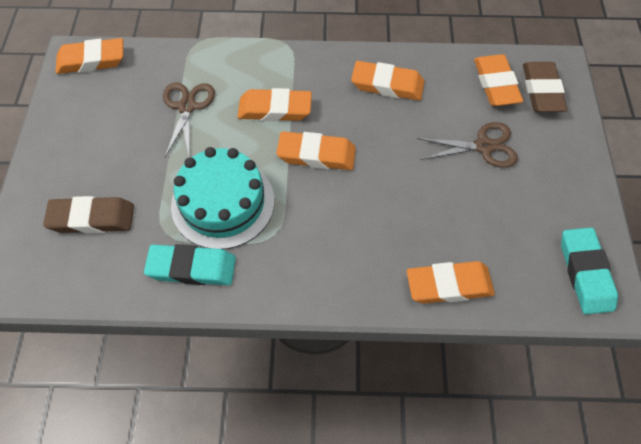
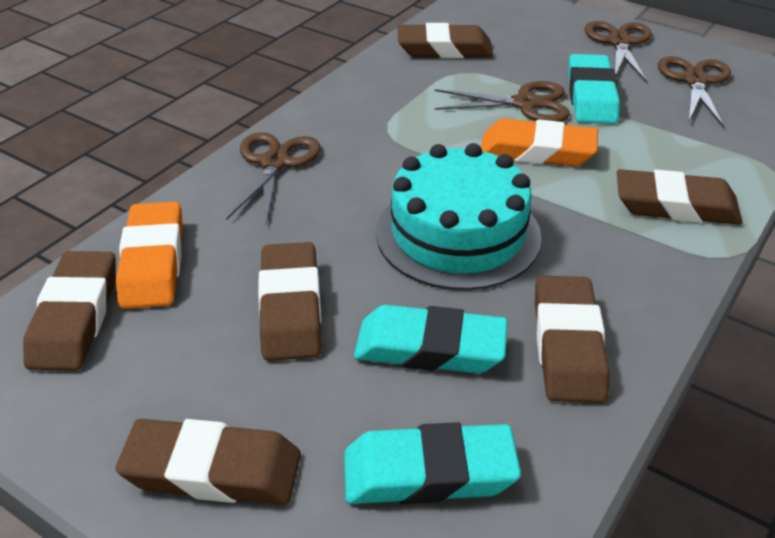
brown eraser: [43,196,134,233] [523,62,567,112] = 2 -> [23,251,116,371] [116,419,301,505] [258,242,321,361] [398,23,493,58] [535,276,610,403] [617,169,743,225] = 6
brown scissors: [163,82,215,158] [417,122,518,168] = 2 -> [226,132,321,223] [435,81,570,122] [584,21,652,82] [658,56,731,127] = 4
orange eraser: [56,38,123,74] [238,88,312,121] [276,131,356,170] [351,61,424,101] [407,261,495,304] [474,54,523,106] = 6 -> [116,202,183,309] [481,118,598,166] = 2
turquoise eraser: [144,244,236,285] [561,227,618,314] = 2 -> [344,422,521,504] [354,305,508,374] [568,54,620,124] = 3

